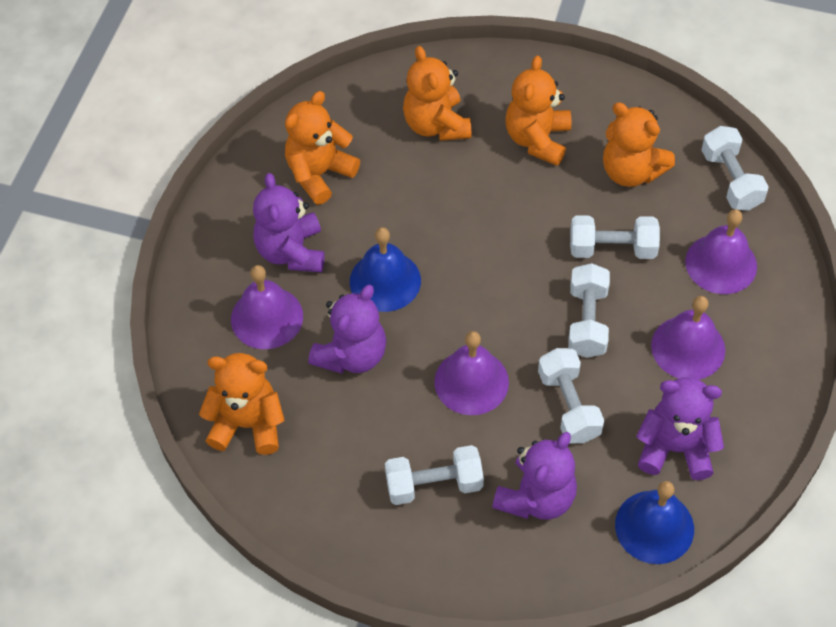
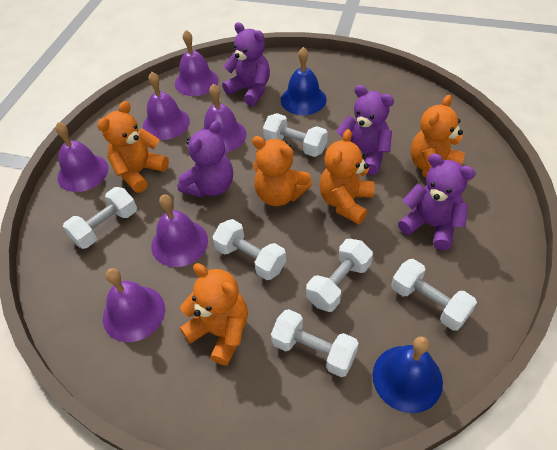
purple bell: [231,265,303,349] [434,331,509,415] [651,296,725,380] [685,209,757,294] = 4 -> [55,122,108,192] [103,268,165,342] [143,72,190,140] [151,194,208,267] [175,30,219,96] [202,84,247,152] = 6
white dumbbell: [385,445,484,505] [538,348,604,443] [568,263,610,358] [570,215,660,259] [701,126,769,211] = 5 -> [63,187,137,249] [213,219,286,280] [263,113,328,157] [271,309,359,377] [306,239,373,312] [391,259,477,330] = 6

